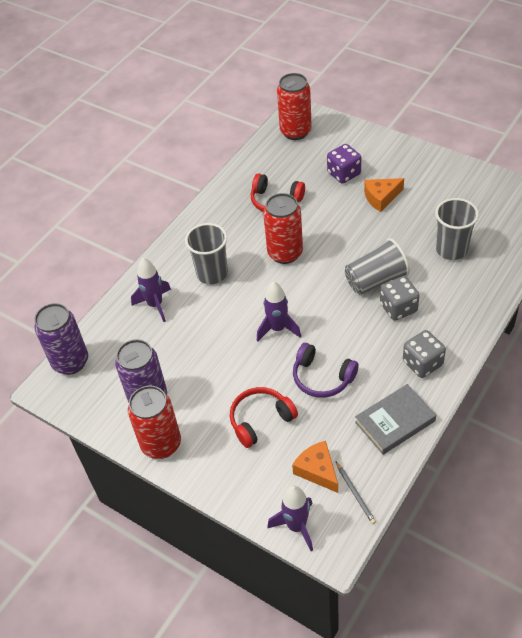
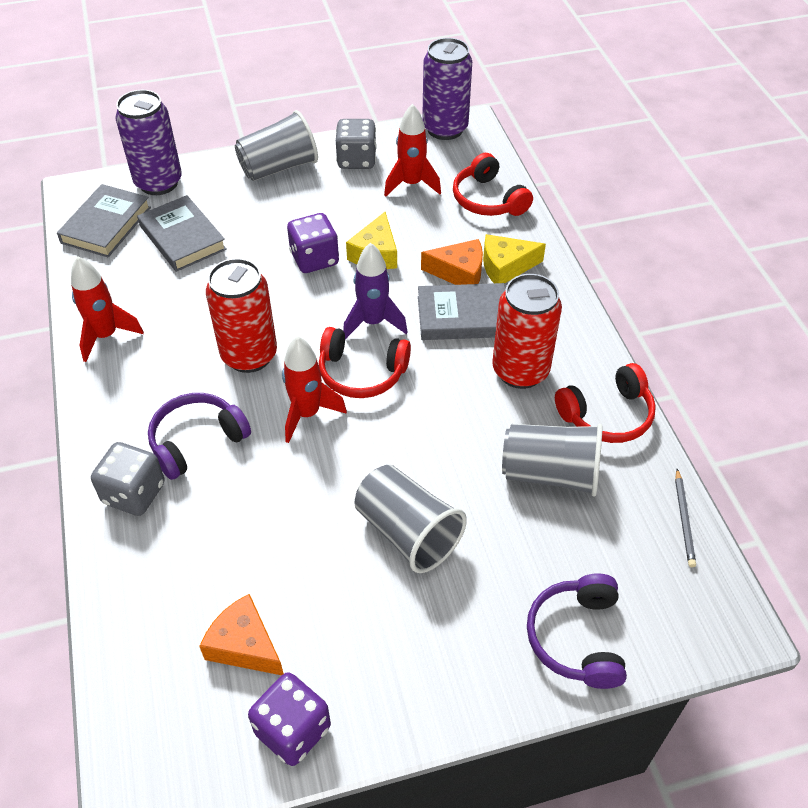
grey book: [355,384,436,455] = 1 -> [57,184,151,257] [137,195,227,272] [418,283,505,340] = 3
purple dice: [327,144,361,183] = 1 -> [248,672,331,766] [287,213,339,273] = 2
purple headphones: [293,343,359,398] = 1 -> [148,393,251,480] [527,573,627,689] = 2
purple rocket: [131,258,171,322] [257,281,301,341] [268,485,313,551] = 3 -> [343,243,408,339] = 1
red can: [128,385,181,459] [263,193,303,264] [277,73,312,140] = 3 -> [206,258,277,373] [492,274,562,389] = 2
red headphones: [230,387,298,448] [251,173,305,212] = 2 -> [319,327,411,398] [453,153,533,216] [555,363,656,443] = 3
red rocket: none = 0 -> [71,256,144,362] [282,336,347,443] [384,104,441,197] = 3
yellow cheese: none = 0 -> [346,212,397,269] [483,234,546,284] = 2

